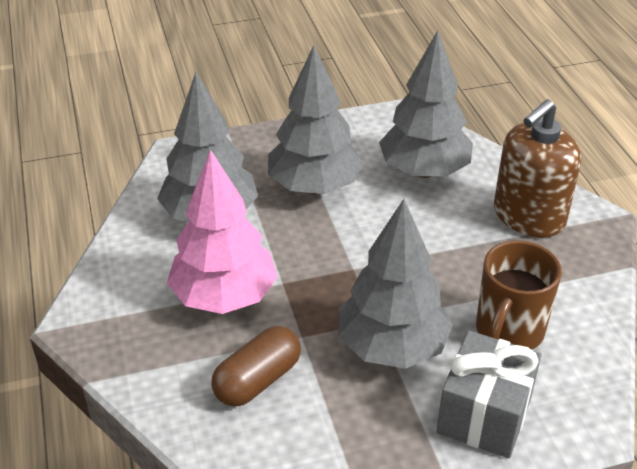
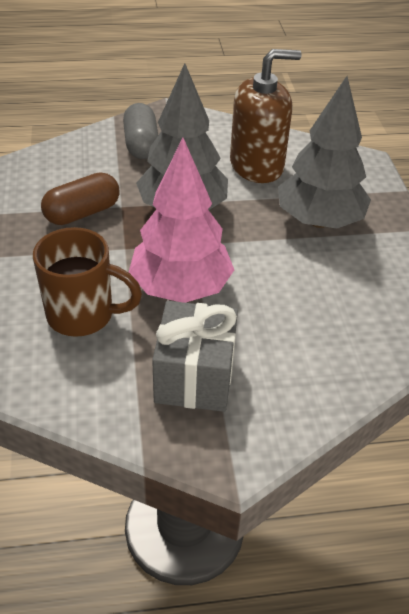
grey capsule: none = 0 -> [123,103,158,159] = 1
grey tree: [157,72,258,222] [268,45,363,194] [338,199,453,369] [379,31,473,178] = 4 -> [136,63,228,210] [278,76,371,228] = 2

